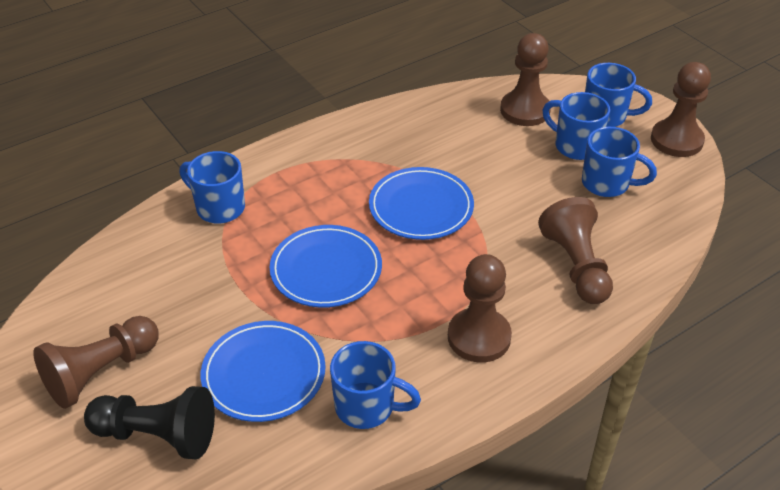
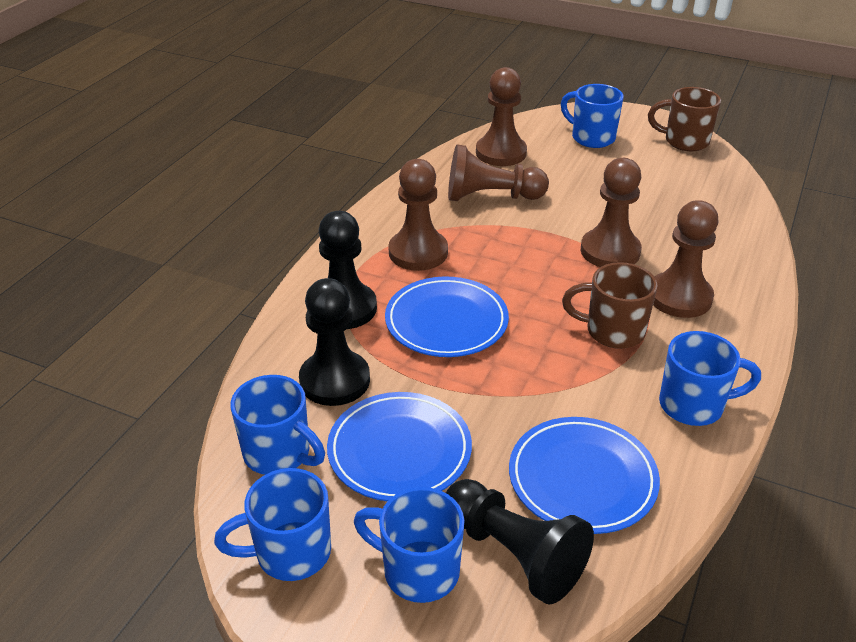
black pawn: [84,386,215,459] = 1 -> [299,278,370,406] [319,211,377,329] [446,479,594,605] = 3
brown mug: none = 0 -> [562,262,658,349] [648,87,721,151] = 2

